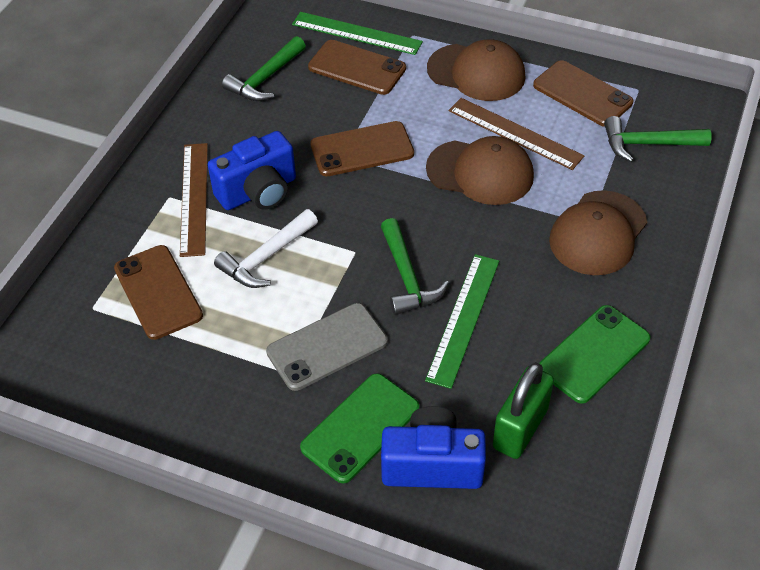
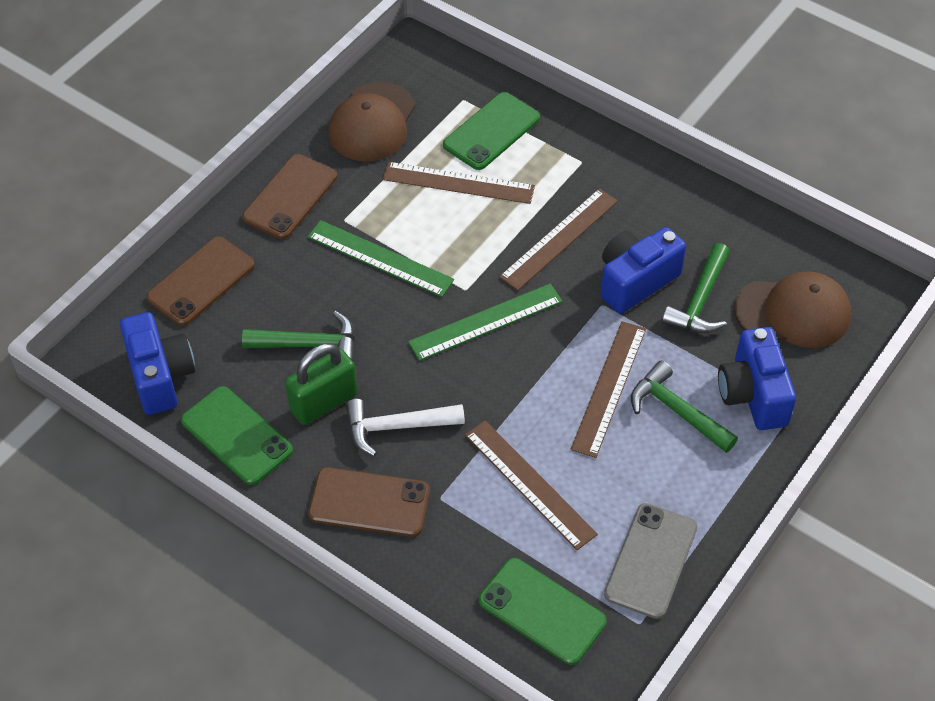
blue camera: [208,131,296,210] [381,406,486,489] = 2 -> [120,312,195,415] [601,227,686,314] [718,327,796,430] = 3
brown cap: [426,136,534,205] [427,39,526,101] [549,190,647,275] = 3 -> [329,82,415,161] [734,271,851,348] = 2
brown phone: [114,245,203,340] [308,40,406,95] [310,121,414,176] [533,60,633,127] = 4 -> [147,237,255,326] [242,154,337,239] [308,467,430,537] = 3
brown ruler: [180,143,208,257] [449,98,584,170] = 2 -> [383,162,535,204] [465,420,598,550] [499,188,618,291] [571,321,646,458] = 4
green phone: [300,373,419,483] [539,305,650,404] = 2 -> [181,386,293,485] [443,92,540,170] [479,558,607,665] = 3

